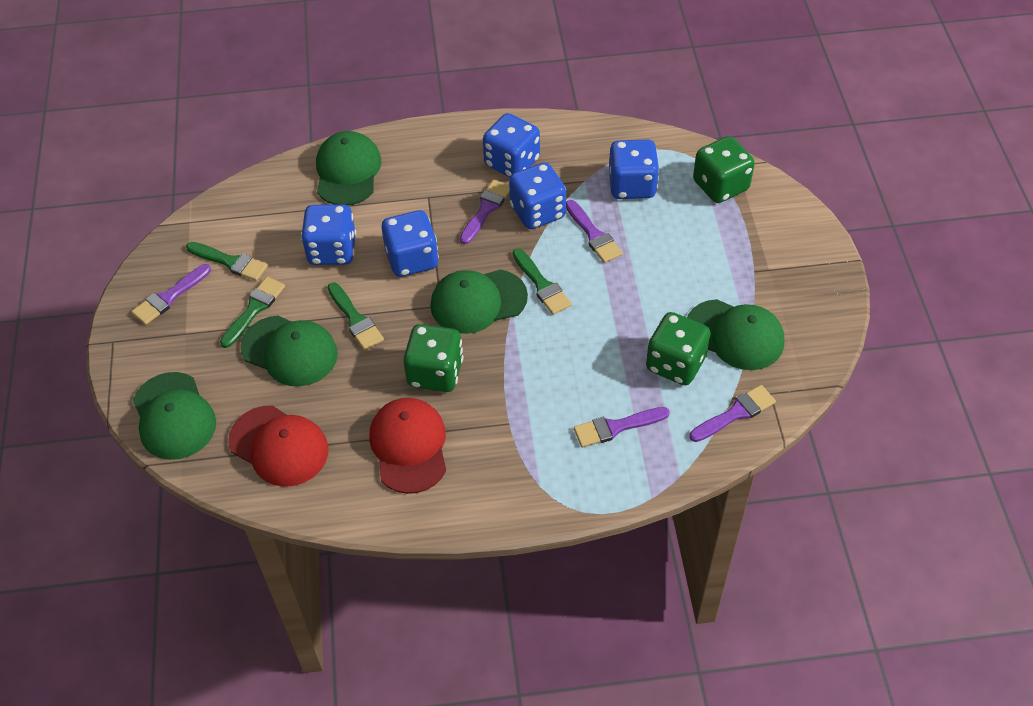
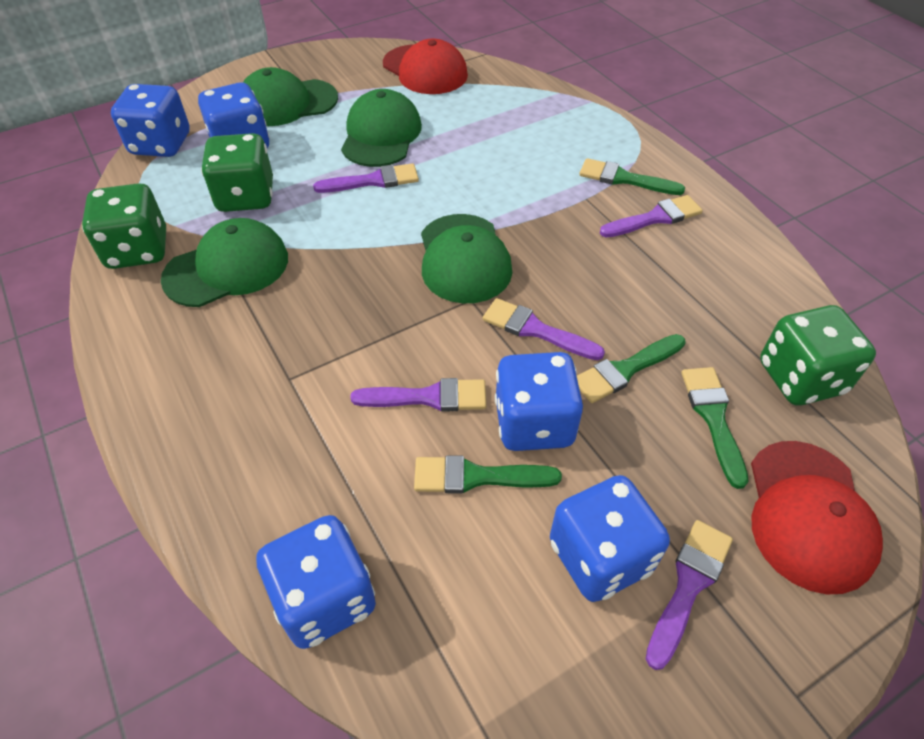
green cap: [133,372,216,460] [241,315,338,387] [316,131,381,205] [430,269,528,334] [687,299,784,370] = 5 -> [161,218,288,307] [243,67,338,126] [341,89,422,167] [421,214,512,303] = 4

